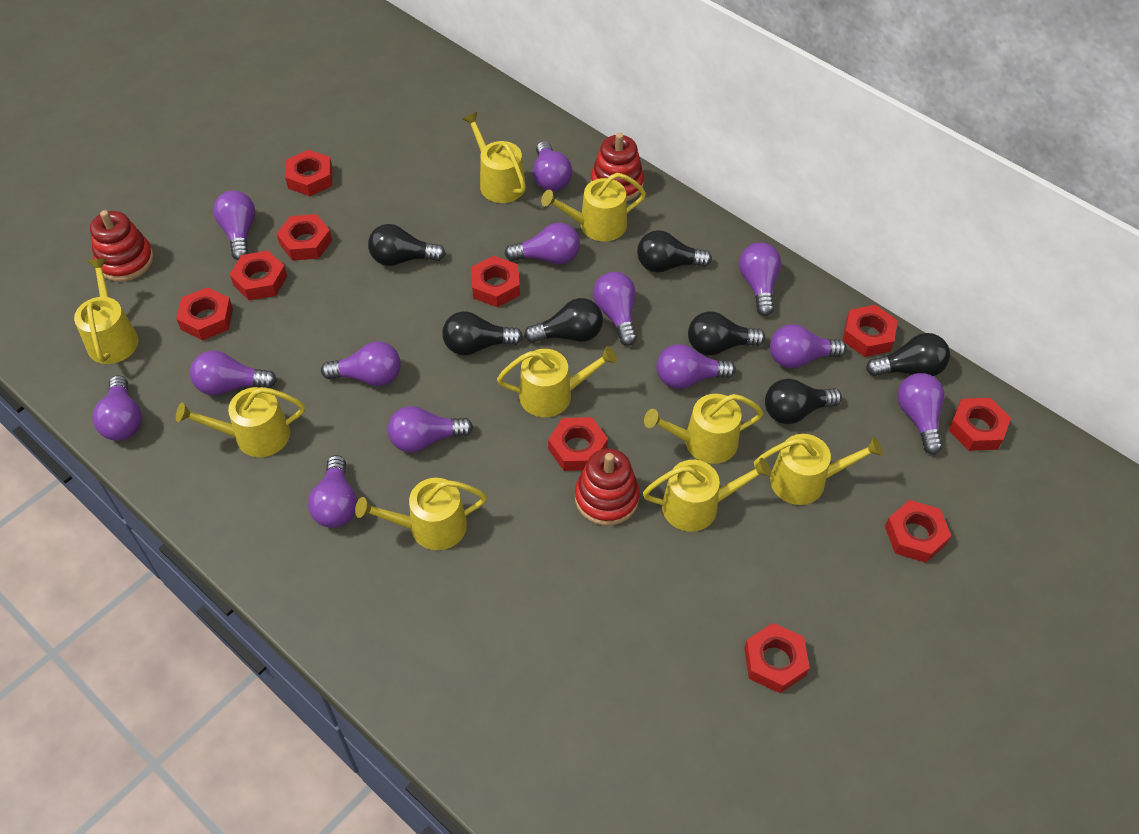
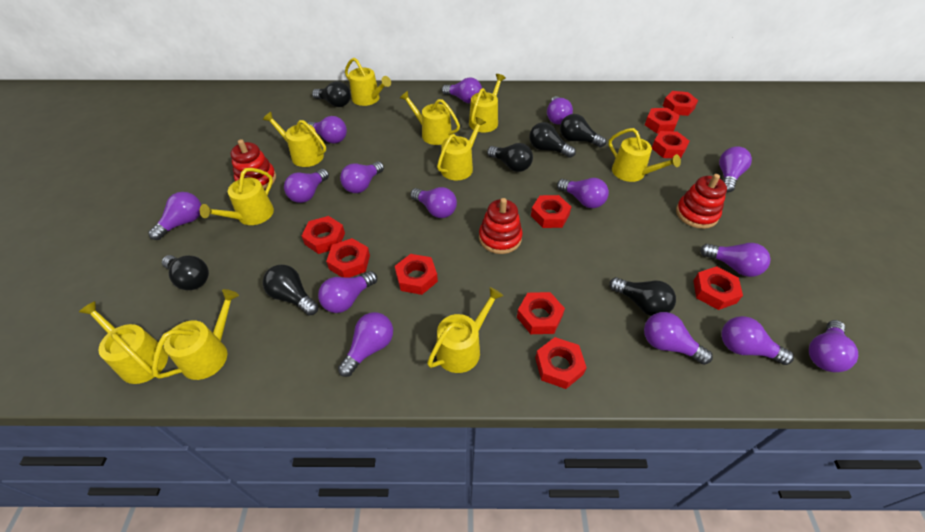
purple light bulb: [93,375,142,441] [190,350,277,396] [213,190,256,260] [308,455,357,528] [321,341,401,386] [388,406,473,453] [505,222,580,264] [533,141,572,191] [593,272,637,346] [657,344,736,389] [739,242,782,316] [770,324,847,368] [897,373,944,454] = 13 -> [148,192,201,240] [284,169,329,203] [308,116,347,143] [318,271,377,313] [338,312,393,377] [340,161,384,193] [410,187,457,218] [442,77,482,103] [547,96,573,125] [557,178,609,208] [644,312,713,365] [700,243,771,277] [719,146,752,192] [721,316,794,365] [809,320,858,372] = 15
yellow watering can: [74,258,139,364] [176,387,305,457] [355,478,487,550] [463,112,526,203] [497,346,617,417] [541,173,646,241] [643,458,772,532] [644,394,763,464] [754,434,883,505] = 9 -> [79,301,168,384] [152,289,239,380] [200,168,274,225] [263,112,326,167] [345,58,391,106] [400,91,460,145] [427,287,503,373] [437,117,486,180] [469,74,506,133] [609,128,681,182] = 10

